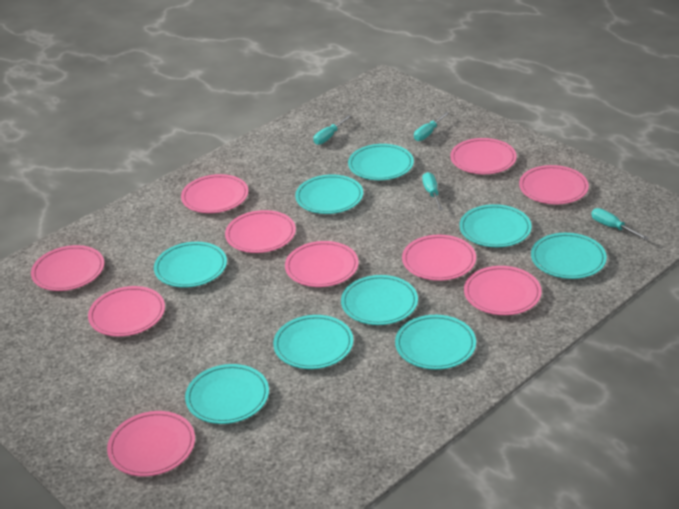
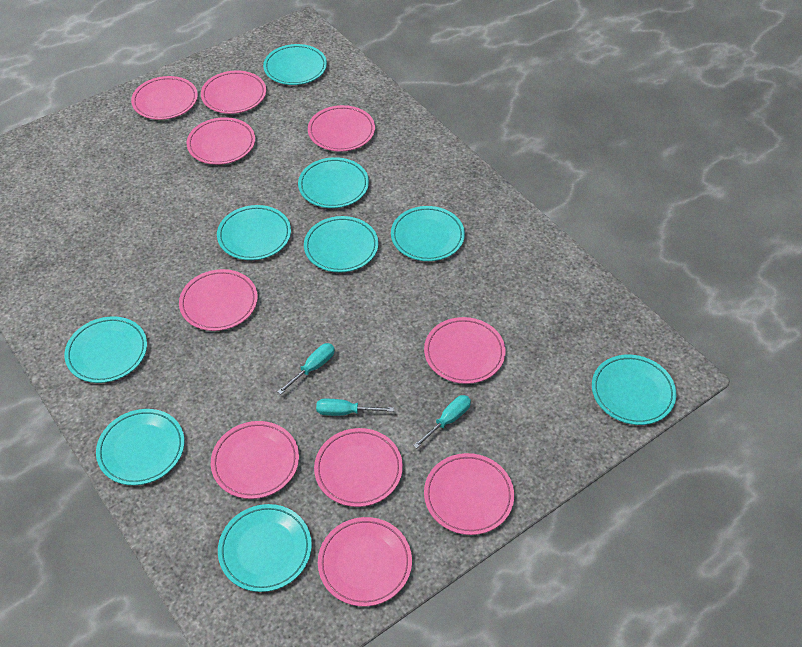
turquoise screwdriver: [313,115,351,145] [414,112,449,141] [422,172,443,210] [591,208,648,240] = 4 -> [277,343,335,395] [316,399,394,416] [413,395,471,449] = 3

